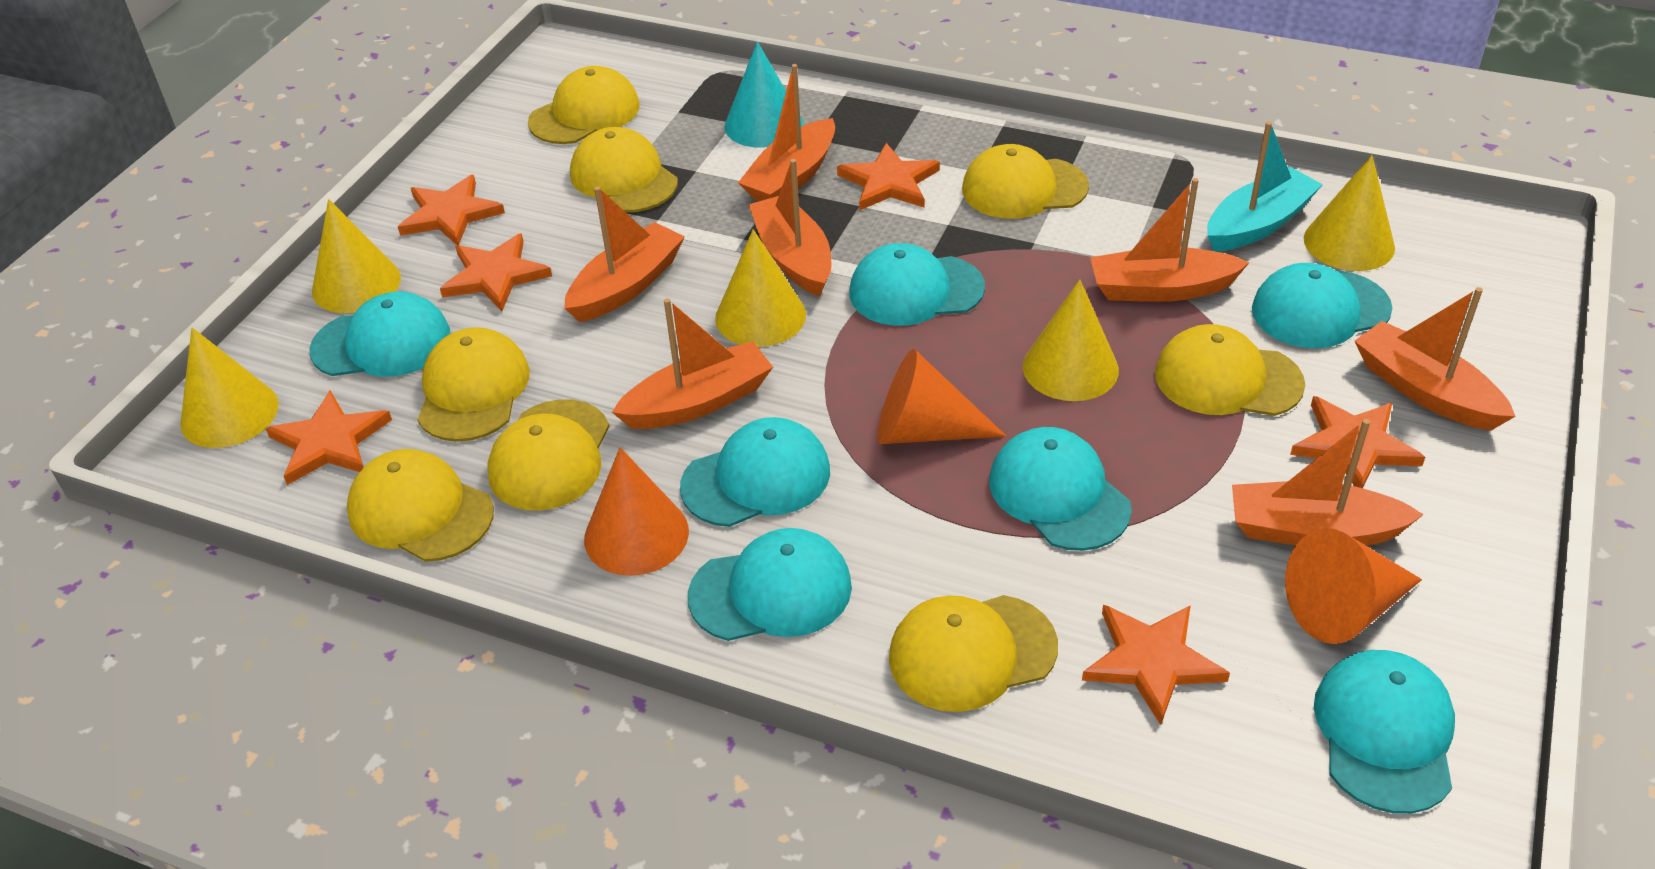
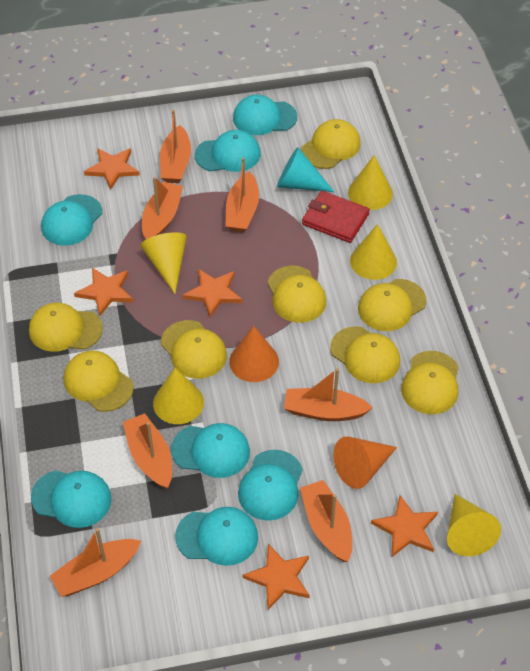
orange cone: [584,447,689,576] [878,349,1006,444] [1285,528,1422,644] = 3 -> [229,326,279,382] [333,436,397,489] = 2
orange star: [266,390,392,485] [398,175,505,245] [440,233,552,311] [837,143,940,211] [1082,605,1230,725] [1290,396,1425,488] = 6 -> [74,268,133,316] [84,148,140,190] [183,269,242,317] [243,544,310,610] [371,495,438,557] = 5
red wallet: none = 0 -> [302,191,370,243] = 1
turquoise boat: [1207,121,1323,252] = 1 -> none = 0

